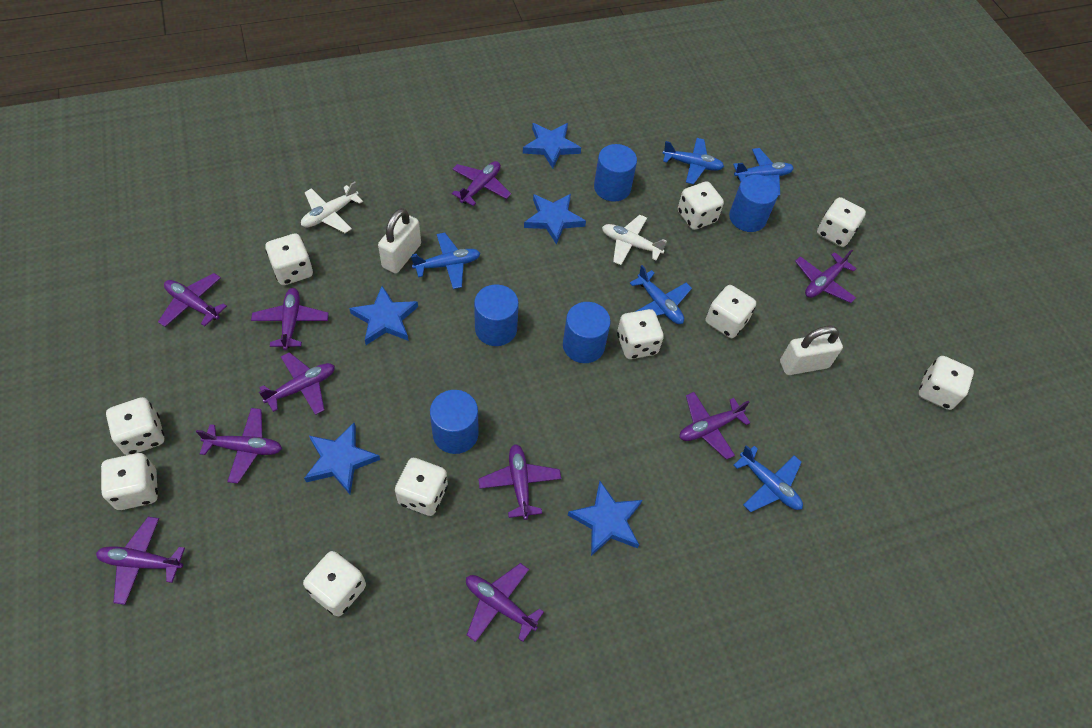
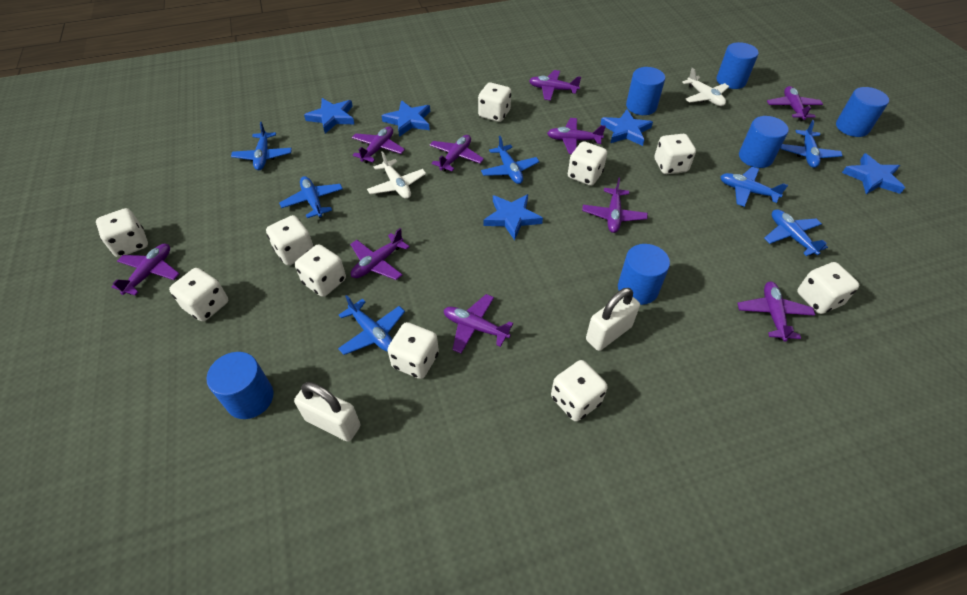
blue cylinder: [430,390,479,454] [474,284,519,346] [563,302,611,363] [594,144,637,202] [729,175,779,232] = 5 -> [207,352,274,419] [618,244,670,305] [626,67,665,115] [716,42,759,89] [739,116,789,168] [836,87,889,137] = 6
blue plane: [411,233,480,289] [630,265,692,324] [662,138,724,184] [733,148,794,196] [733,445,803,512] = 5 -> [231,122,292,170] [279,176,343,218] [338,295,405,355] [481,136,539,184] [720,167,788,207] [764,209,828,256] [781,120,842,168] = 7

